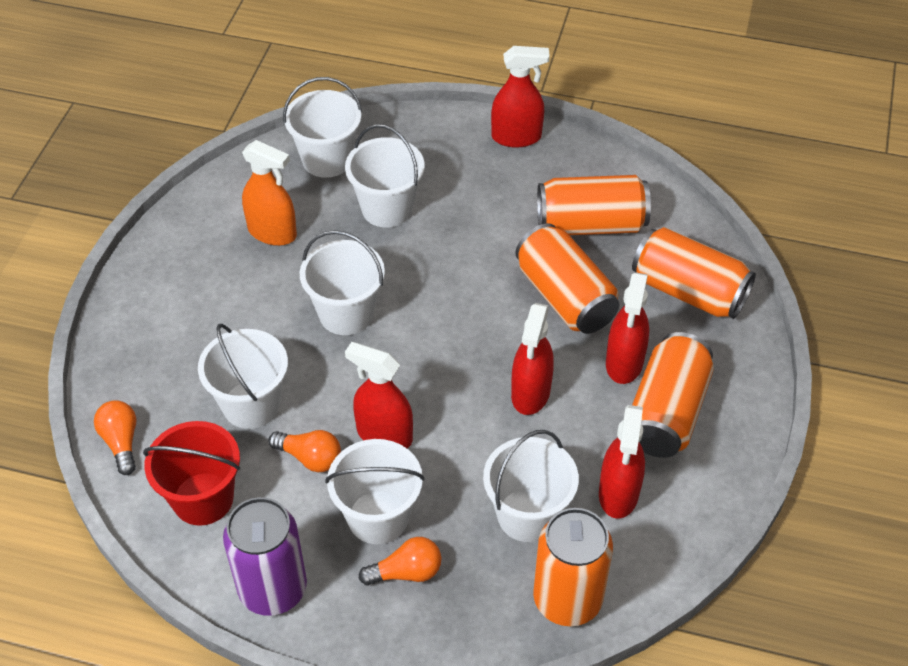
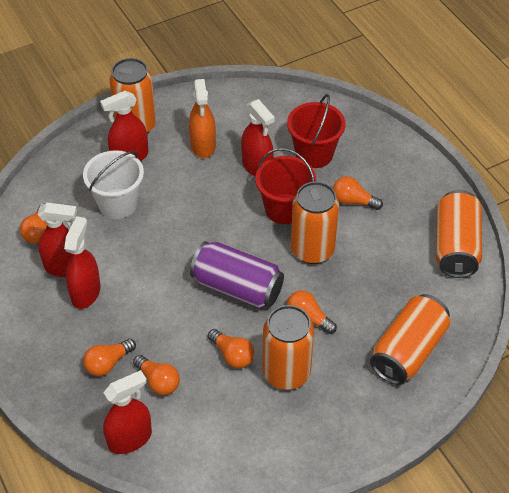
orange light bulb: [94,400,136,475] [269,430,341,472] [359,537,442,586] = 3 -> [20,203,47,244] [83,339,136,376] [133,355,180,395] [208,329,254,368] [287,290,337,334] [333,176,383,210] = 6
red bucket: [143,421,240,526] = 1 -> [255,148,316,224] [287,94,345,168] = 2
white bucket: [198,324,288,429] [283,77,362,178] [300,230,385,335] [325,439,425,544] [345,124,425,228] [483,430,579,542] = 6 -> [83,150,144,219] = 1

